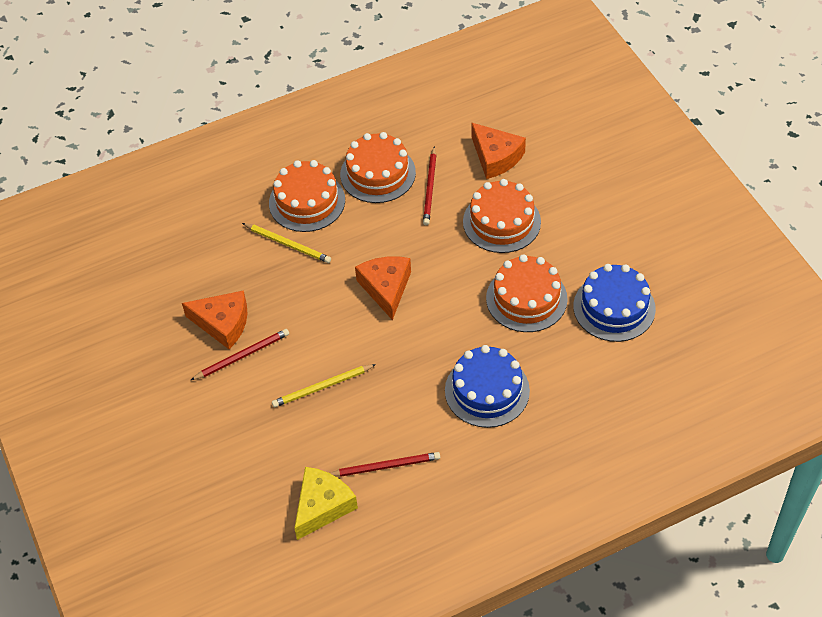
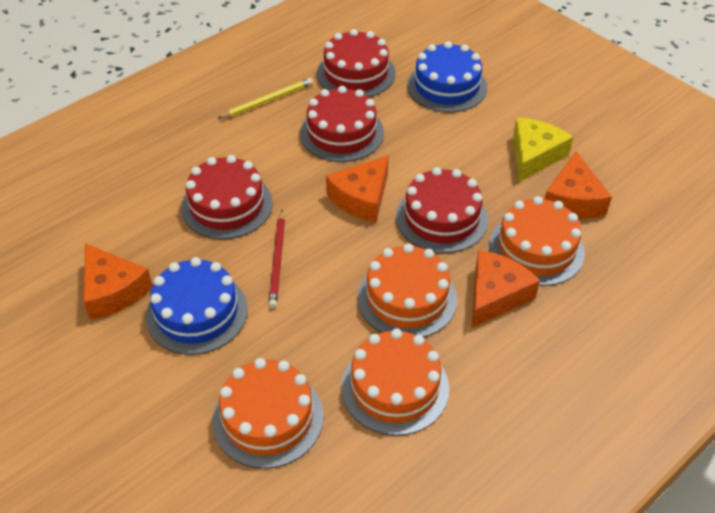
orange cheese: [182,290,248,349] [355,256,411,320] [471,122,526,179] = 3 -> [83,243,153,320] [326,155,389,222] [471,250,540,328] [545,151,612,219] = 4
red cake: none = 0 -> [181,155,273,239] [300,86,384,162] [317,29,396,97] [396,167,488,253] = 4
red pencil: [191,329,289,380] [330,452,440,477] [423,146,436,225] = 3 -> [269,210,285,308] = 1
yellow pencil: [242,223,331,263] [272,364,376,407] = 2 -> [217,78,313,119] = 1

